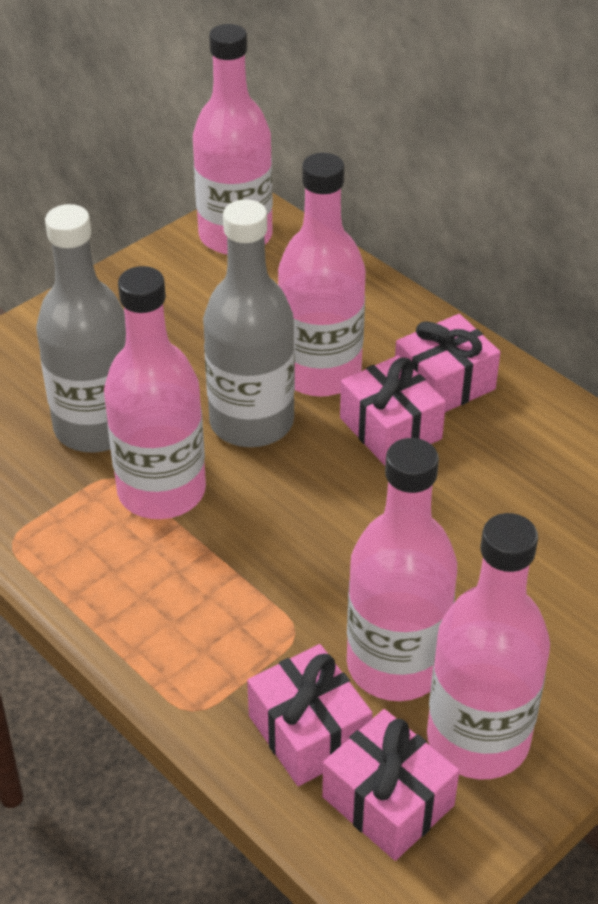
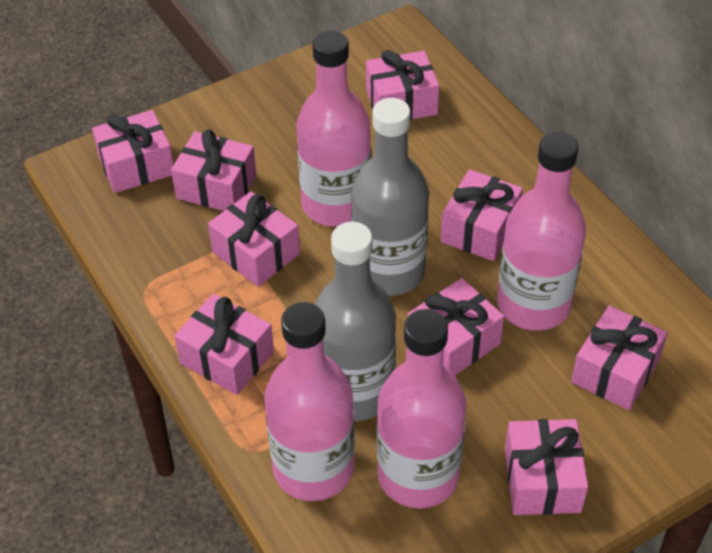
pink bottle: [104,266,206,519] [193,24,273,255] [278,153,366,397] [347,438,457,701] [427,513,550,780] = 5 -> [264,302,355,501] [297,31,371,227] [377,309,467,508] [497,131,586,331] = 4
pink gift: [247,644,373,786] [322,709,459,861] [340,355,446,465] [395,314,501,412] = 4 -> [92,110,174,193] [171,129,257,211] [175,294,274,395] [208,191,300,287] [366,50,439,120] [408,278,504,375] [440,169,523,261] [505,419,588,515] [571,305,668,410] = 9

